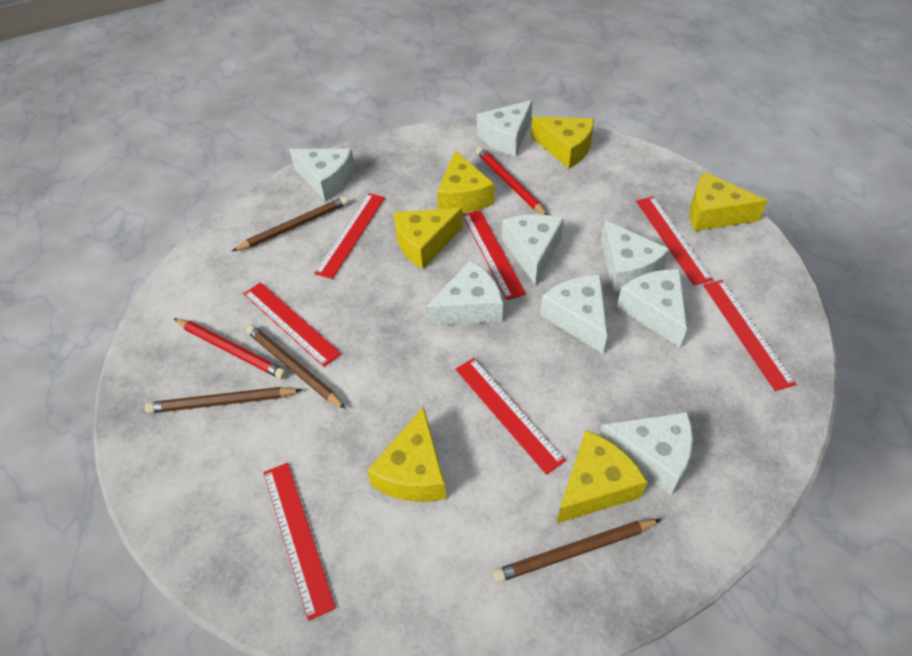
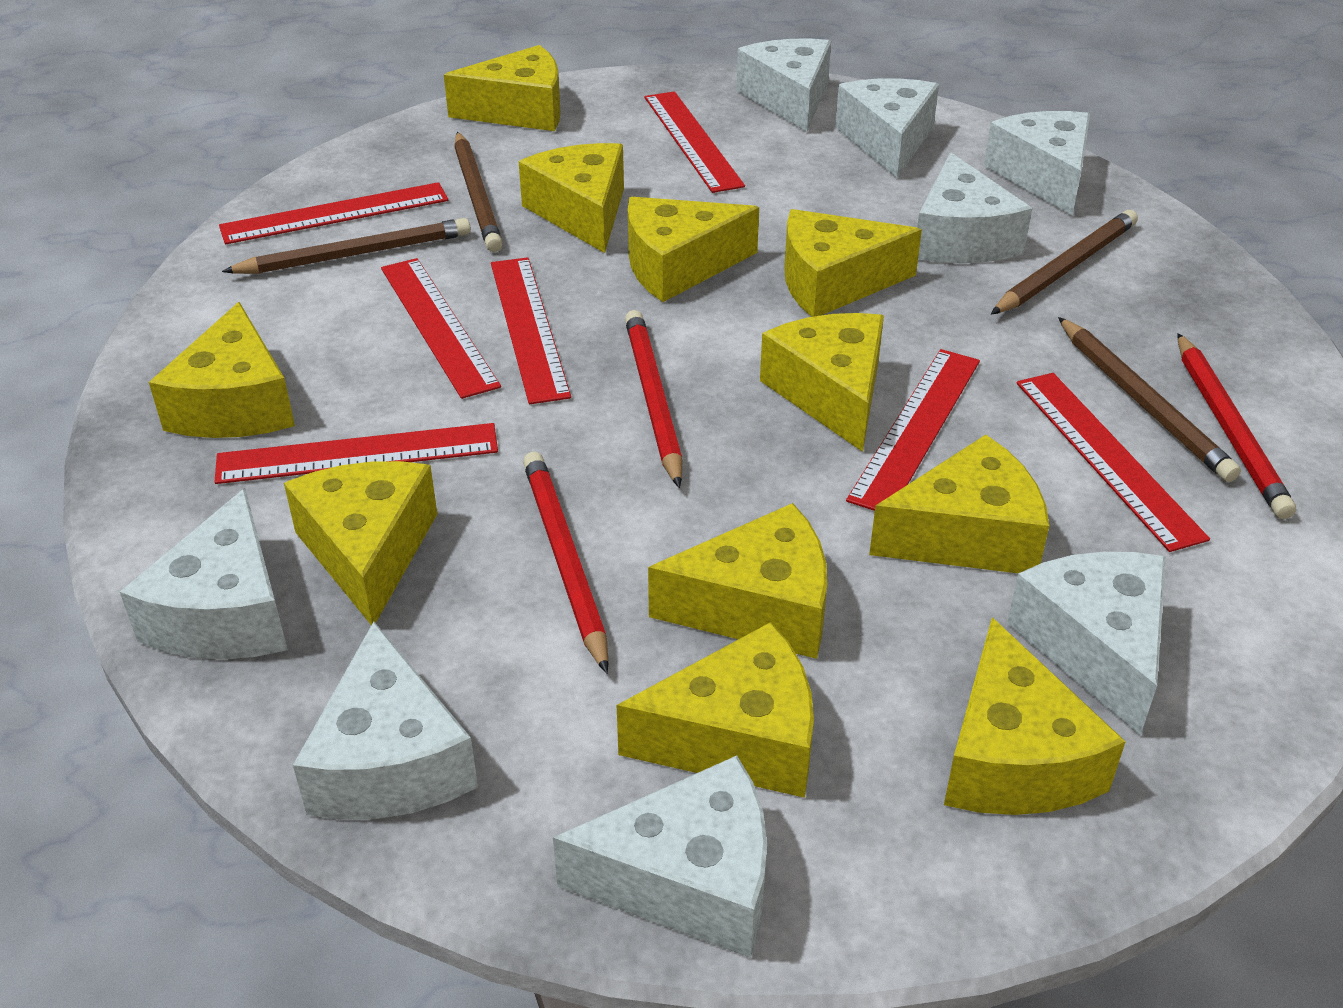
red pencil: [174,318,287,379] [476,147,547,215] = 2 -> [523,452,609,674] [625,310,683,488] [1177,333,1296,519] = 3
yellow cheese: [367,406,446,502] [393,208,463,269] [437,150,494,213] [531,117,594,169] [557,430,647,524] [690,172,768,231] = 6 -> [149,302,295,438] [284,461,437,625] [444,45,561,131] [519,143,624,253] [617,622,814,798] [628,197,759,302] [648,503,827,659] [760,313,884,452] [784,209,922,317] [869,435,1049,573] [944,617,1126,815] = 11

